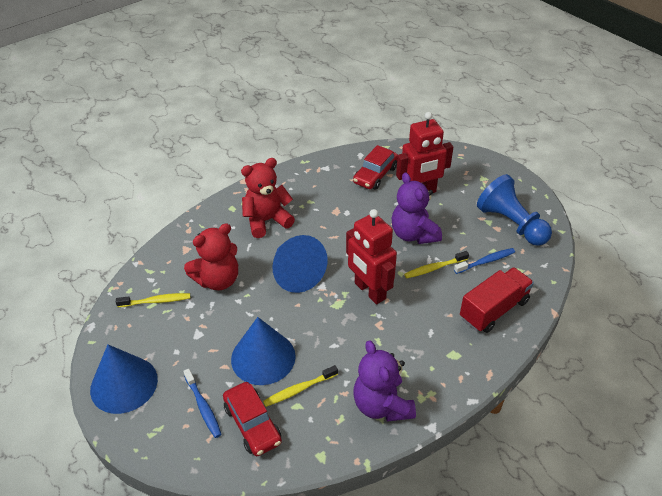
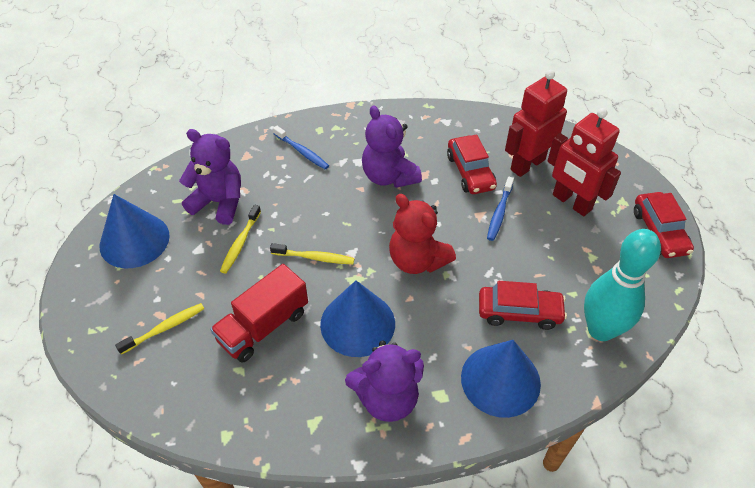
blue pawn: [477,174,552,246] = 1 -> none = 0
purple teddy bear: [353,340,416,422] [392,172,442,244] = 2 -> [179,129,241,225] [345,340,424,422] [362,105,422,188] = 3
red car: [223,382,282,456] [353,145,398,190] = 2 -> [447,135,497,194] [479,281,567,330] [634,192,694,258] = 3
red teddy bear: [184,223,238,290] [241,158,295,238] = 2 -> [389,194,456,274] = 1
turquoise bowling pin: none = 0 -> [584,229,661,341] = 1

